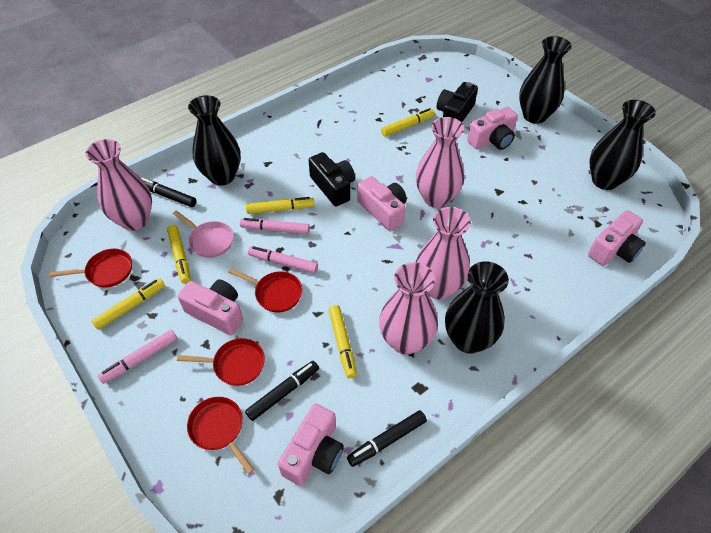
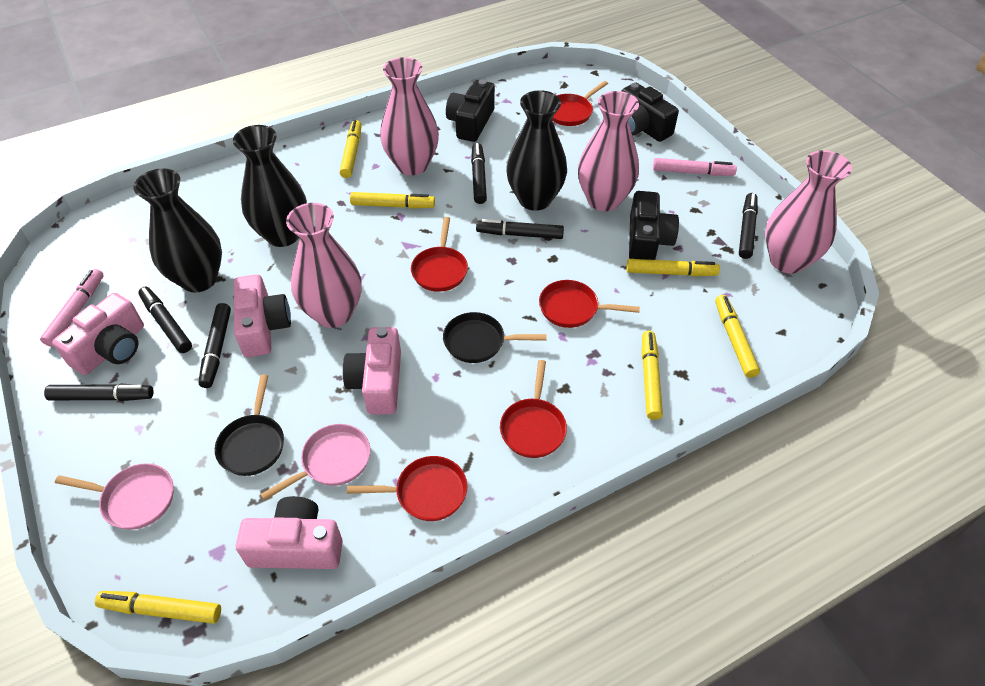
black camera: [309,152,355,207] [437,82,478,123] = 2 -> [446,79,495,142] [622,83,679,142] [629,191,679,260] = 3
black marker: [141,178,197,207] [245,361,319,421] [347,410,427,467] = 3 -> [44,384,154,401] [138,287,192,353] [198,303,231,388] [471,143,487,204] [476,219,564,239] [739,193,758,259] = 6
black pan: none = 0 -> [215,375,284,476] [443,312,547,363] = 2
black vase: [188,95,241,186] [445,261,509,354] [519,36,571,124] [589,100,656,190] = 4 -> [133,168,222,292] [233,125,307,247] [506,90,567,211] = 3
pink camera: [177,279,243,335] [278,403,344,486] [357,176,407,232] [467,107,518,150] [588,210,646,266] = 5 -> [52,293,144,375] [234,274,291,357] [236,496,343,569] [343,327,401,415] = 4
pink marker: [98,329,177,384] [240,218,310,234] [248,246,318,274] = 3 -> [40,269,104,347] [653,158,737,176] = 2
pink pan: [173,211,234,258] = 1 -> [55,463,173,530] [260,424,370,501] = 2
red pan: [50,249,132,288] [177,338,265,386] [187,397,254,474] [228,268,302,312] = 4 -> [347,456,467,521] [411,217,468,292] [500,360,567,458] [539,280,640,328] [552,81,608,126] = 5
yellow marker: [92,278,165,330] [167,225,191,284] [246,197,315,214] [329,305,357,378] [381,108,435,137] = 5 -> [95,591,221,624] [340,120,362,178] [350,192,435,208] [626,259,720,276] [642,331,663,420] [715,295,760,378] = 6

